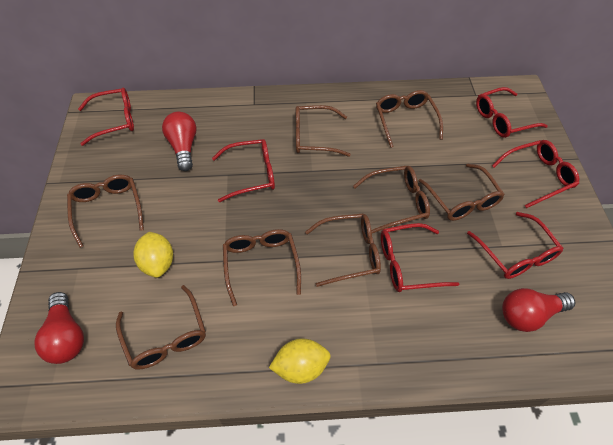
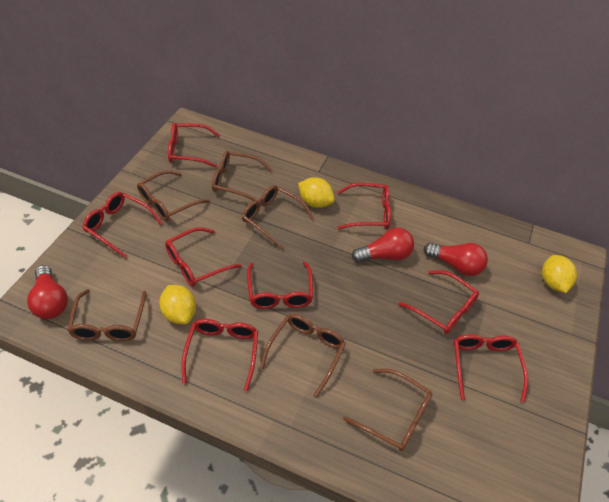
brown glasses: [67,175,144,248] [116,285,206,370] [223,229,301,306] [296,105,351,157] [305,214,381,287] [353,166,430,233] [376,90,443,148] [419,164,505,221] = 8 -> [67,289,146,341] [137,170,210,221] [212,151,272,203] [242,185,314,249] [260,314,346,397] [343,369,432,451] = 6
red glasses: [78,88,134,146] [212,139,275,202] [381,223,459,292] [467,212,564,279] [476,87,548,138] [492,140,579,208] = 6 -> [82,192,163,258] [165,227,242,286] [168,123,220,168] [181,319,258,391] [247,262,313,309] [337,183,391,229] [398,270,479,334] [454,334,528,402] = 8
yellow lemon: [133,232,173,278] [269,338,331,384] = 2 -> [159,285,196,324] [298,177,335,208] [542,255,577,293] = 3

